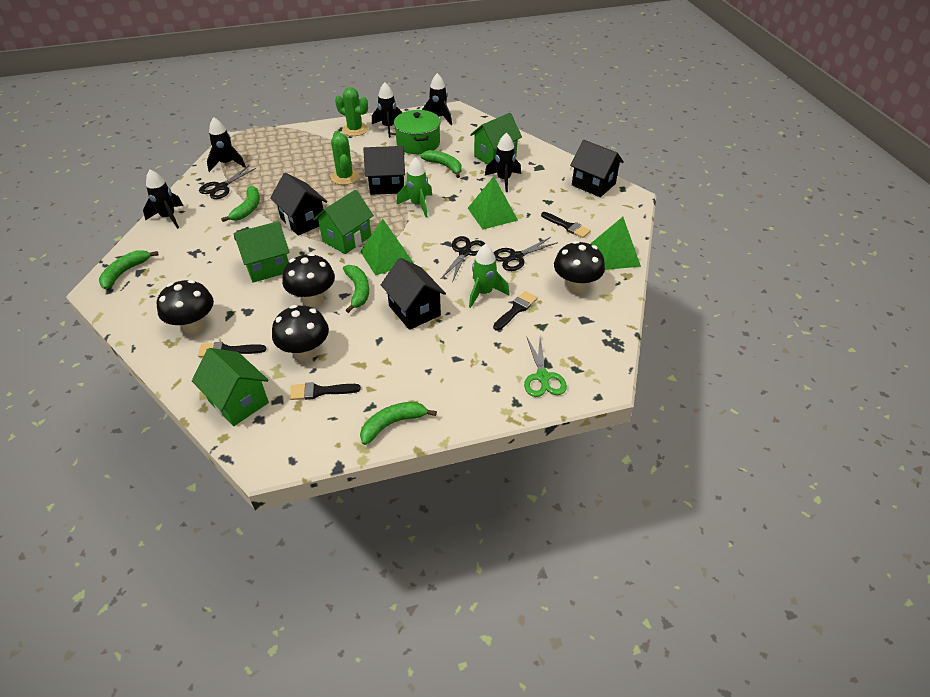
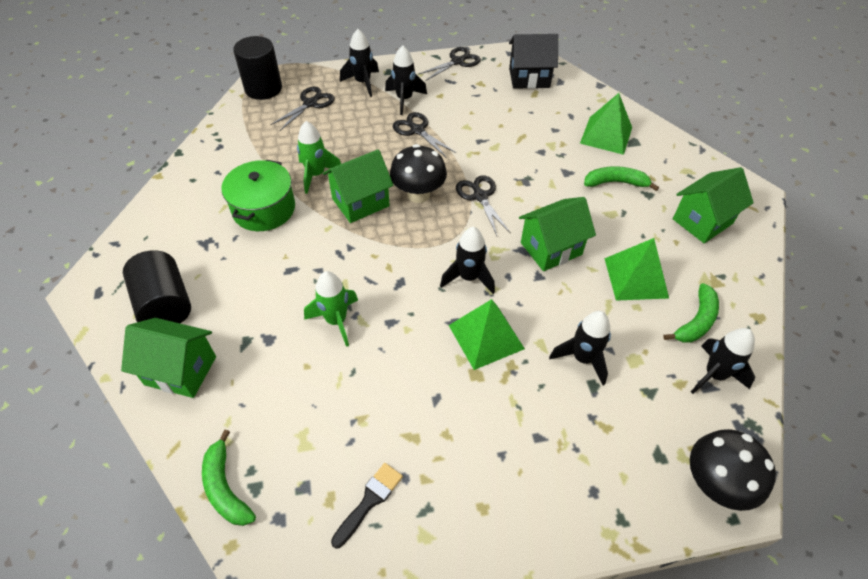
black brush: [198,342,266,357] [290,382,361,400] [493,291,538,330] [541,212,591,238] = 4 -> [331,463,403,549] = 1
black cylinder: none = 0 -> [123,250,191,323] [233,36,282,100] = 2
black house: [270,173,327,236] [363,146,405,195] [381,258,446,330] [570,140,624,197] = 4 -> [509,34,558,89] = 1
black mushroom: [157,280,214,334] [272,305,329,361] [282,253,335,306] [554,241,605,293] = 4 -> [390,144,447,203] [690,429,776,511] = 2
black scissors: [199,166,256,199] [441,236,485,283] [493,237,558,271] = 3 -> [270,87,334,131] [393,112,457,158] [418,47,481,81] [456,175,510,236] = 4
green banana: [99,250,159,289] [221,186,260,222] [343,265,369,313] [360,402,437,445] [420,150,462,178] = 5 -> [202,430,256,526] [584,166,659,191] [663,283,719,342] = 3
green cactus: [331,131,359,185] [335,87,368,136] = 2 -> none = 0
green scissors: [524,336,567,397] = 1 -> none = 0

